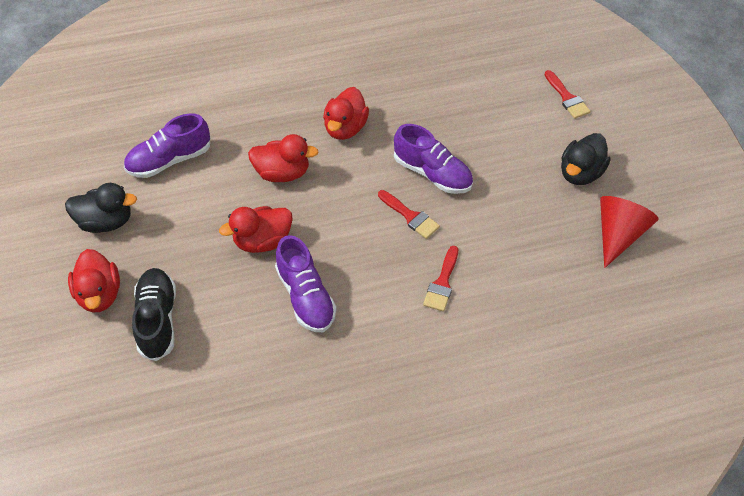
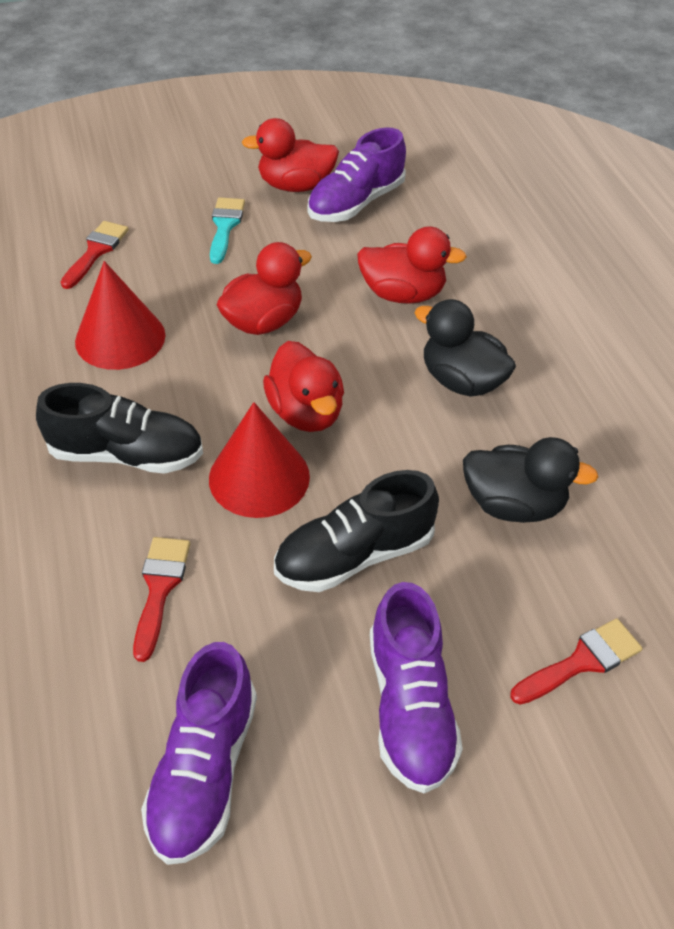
black shoe: [132,268,176,361] = 1 -> [36,383,203,474] [274,470,439,592] = 2
red cone: [600,196,659,268] = 1 -> [75,261,165,370] [209,402,310,518] = 2
turquoise brush: none = 0 -> [210,197,245,264] = 1

